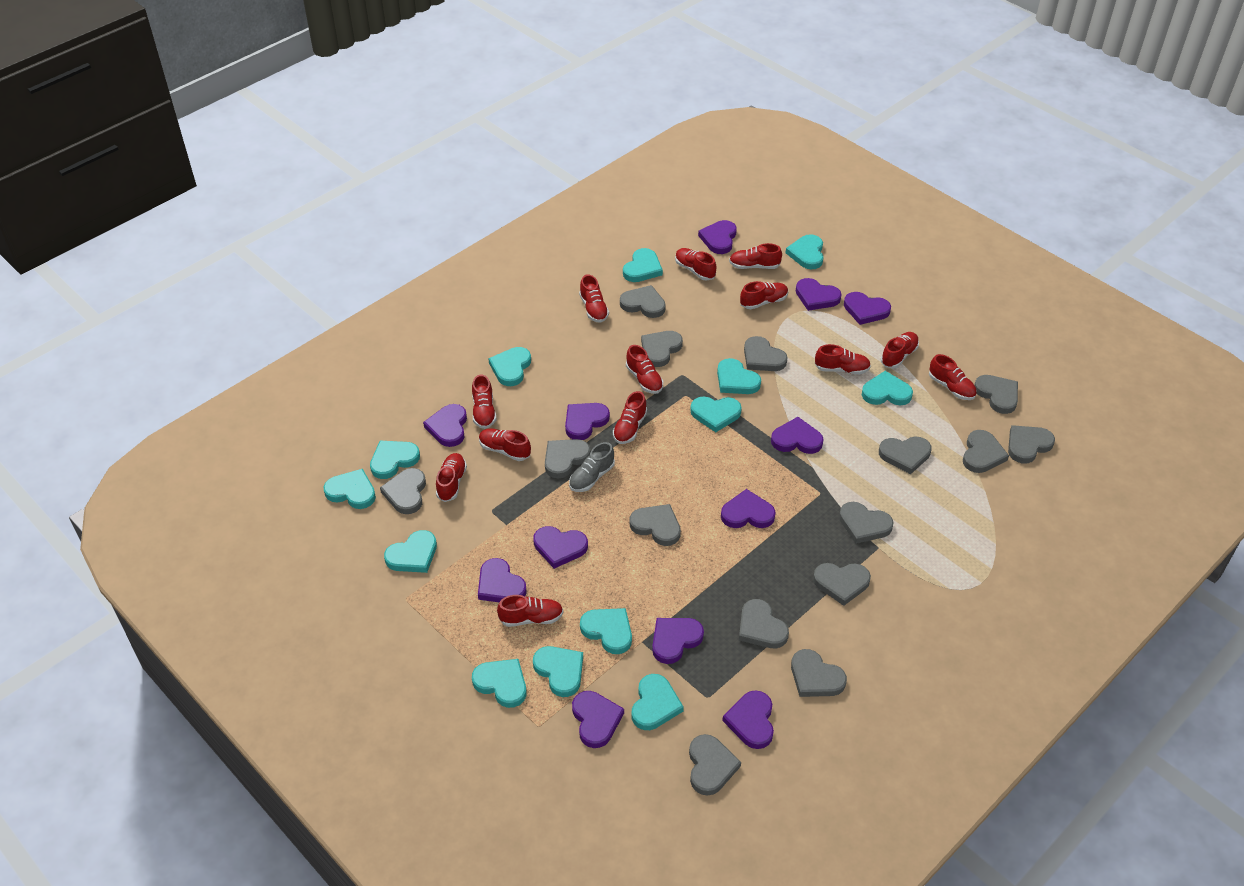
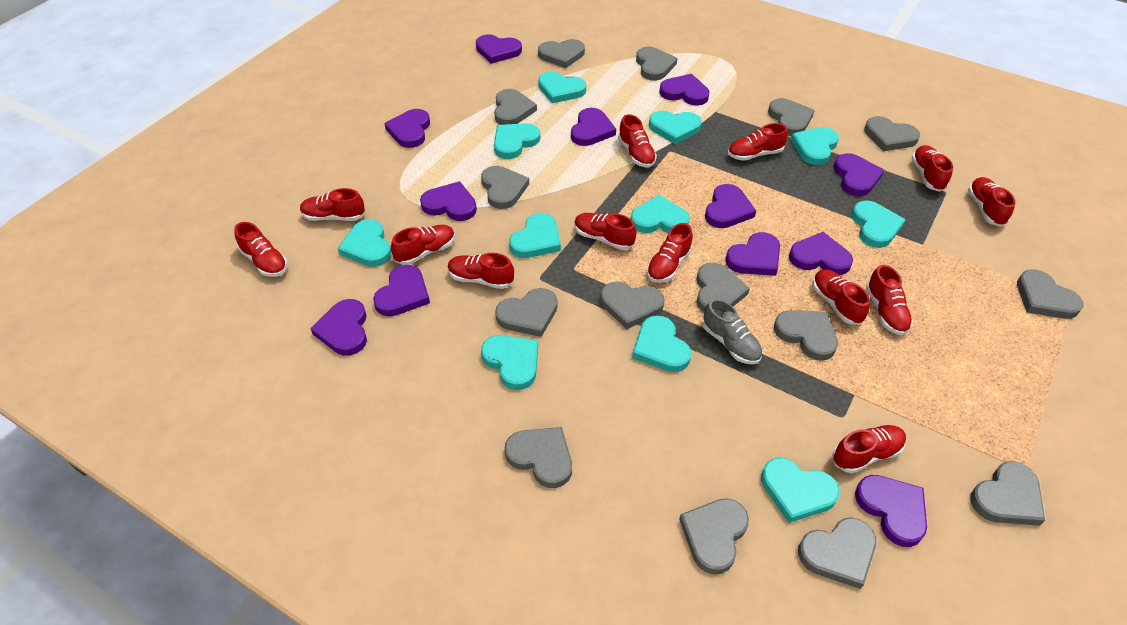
turquoise heart: [323,469,376,509] [370,441,420,479] [384,530,437,573] [472,659,527,708] [488,347,531,386] [533,646,583,697] [580,608,632,654] [623,248,663,282] [631,674,684,730] [690,396,742,432] [717,358,761,394] [786,234,824,269] [862,371,913,405] = 13 -> [337,219,391,267] [481,335,538,390] [494,123,540,159] [509,213,561,258] [538,72,586,103] [631,195,690,233] [632,315,691,372] [649,111,702,144] [761,458,840,523] [791,127,839,165] [852,201,906,248] = 11

